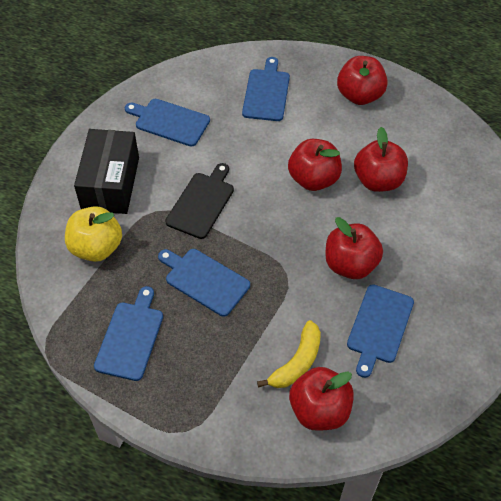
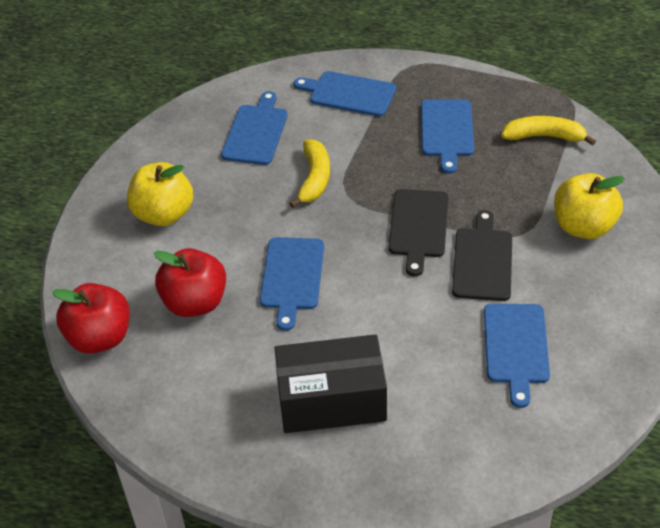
black cutting board: [165,163,234,239] = 1 -> [388,189,449,276] [452,210,512,301] = 2
red apple: [288,139,342,191] [289,367,354,431] [325,217,383,279] [337,56,388,105] [354,127,408,192] = 5 -> [52,283,130,354] [154,248,226,317] = 2
yellow apple: [65,206,122,262] = 1 -> [127,162,193,226] [554,173,625,239] = 2
yellow banana: [257,320,321,388] = 1 -> [289,139,330,208] [501,116,596,146] = 2

